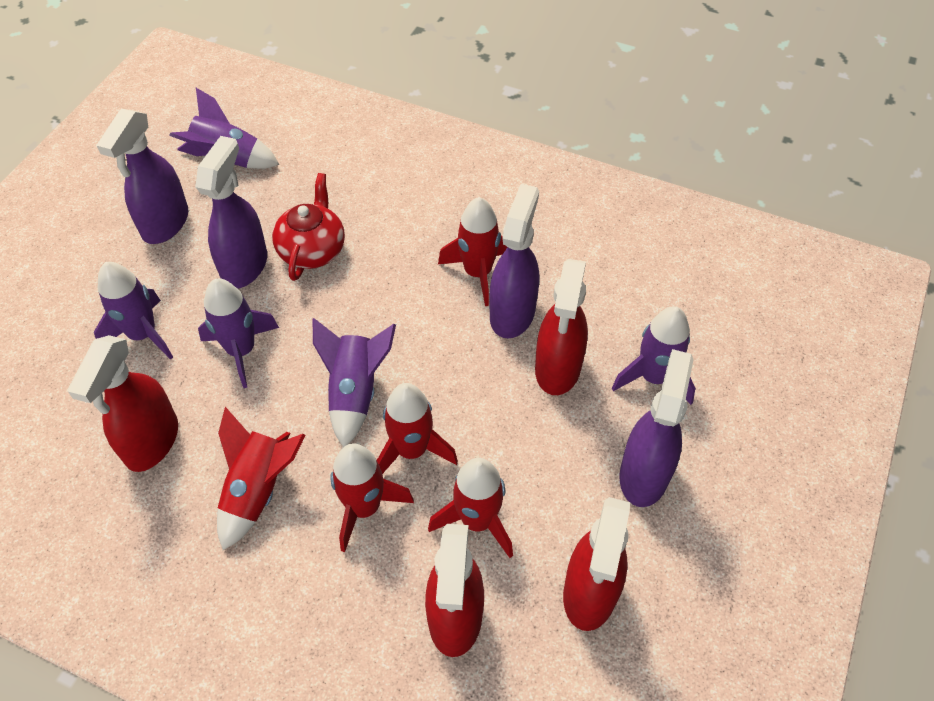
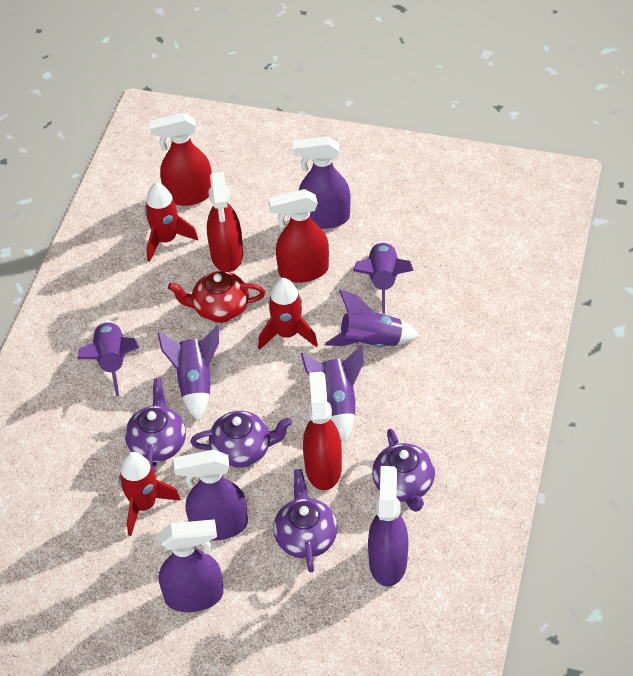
purple teapot: none = 0 -> [125,378,186,472] [190,411,292,468] [273,469,337,573] [372,429,435,512] = 4
red rocket: [217,407,306,550] [331,443,414,552] [377,383,458,474] [428,458,513,558] [438,197,507,306] = 5 -> [119,452,181,536] [145,182,198,262] [258,278,318,350] = 3

